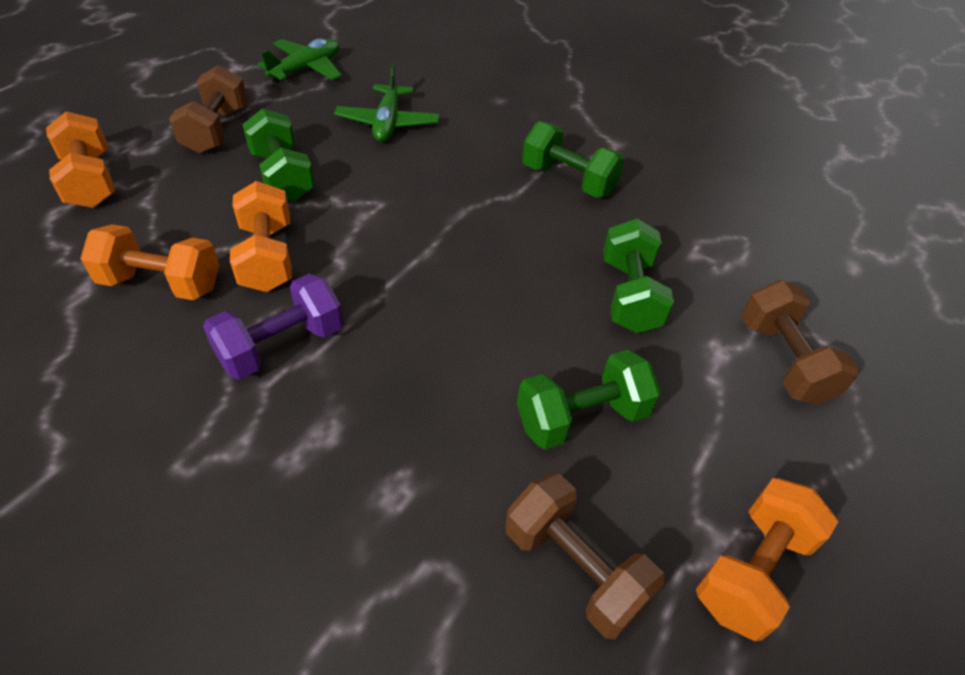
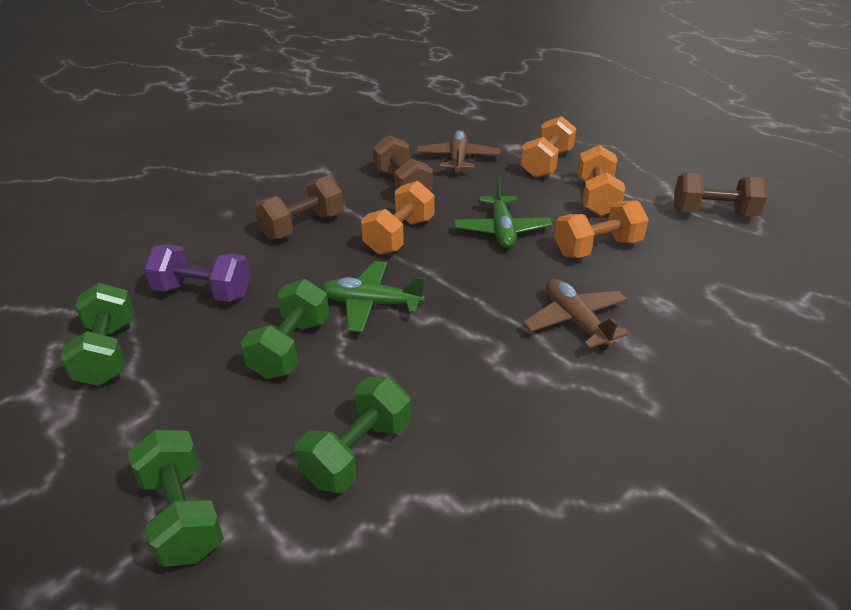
brown plane: none = 0 -> [417,130,501,176] [523,279,629,350] = 2

